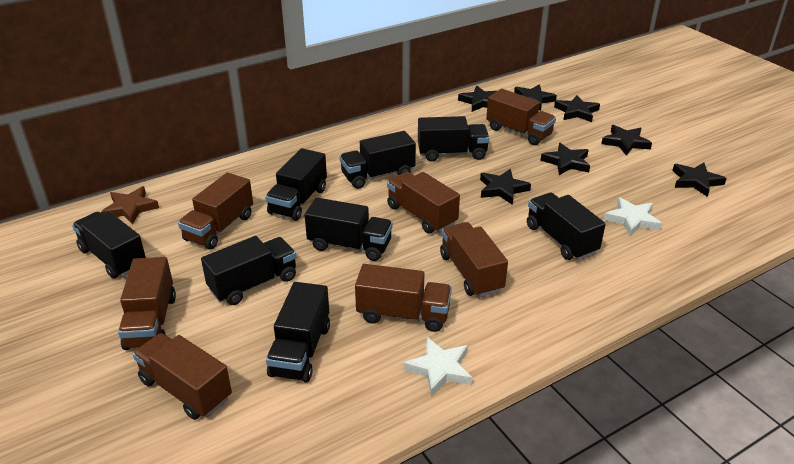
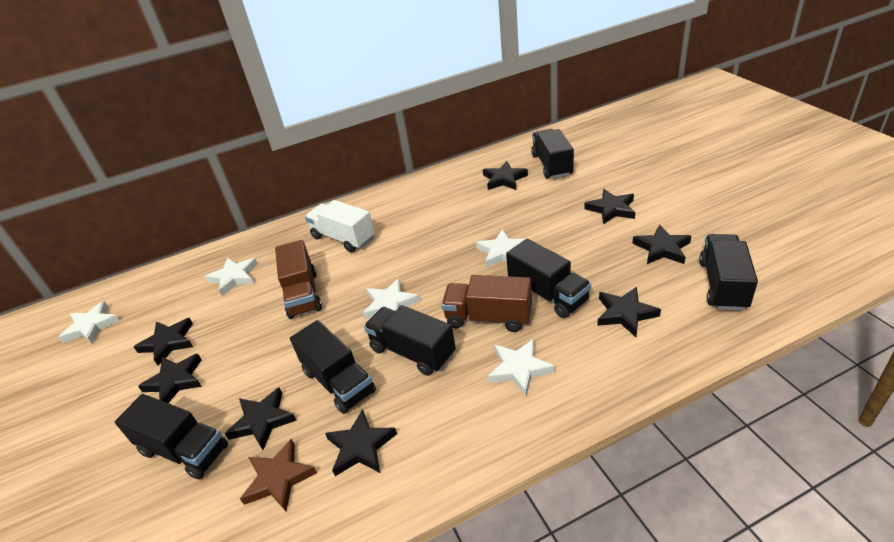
black star: [458,86,497,112] [480,169,531,205] [514,84,557,111] [540,143,590,175] [554,95,600,122] [601,125,652,155] [672,163,727,197] = 7 -> [134,318,193,366] [138,354,202,403] [225,388,297,450] [325,409,397,476] [483,161,528,190] [584,189,635,224] [597,287,661,337] [632,224,691,264] = 8
black truck: [72,212,146,279] [201,236,297,305] [265,148,327,221] [266,282,330,382] [305,198,393,261] [339,131,416,189] [418,116,489,162] [527,192,606,260] = 8 -> [115,394,228,479] [290,320,376,414] [364,305,456,376] [506,239,591,318] [531,129,574,179] [699,234,758,311] = 6
brown truck: [118,257,176,350] [133,333,232,420] [178,172,253,249] [355,264,452,332] [387,172,460,234] [440,222,508,297] [486,89,556,145] = 7 -> [275,240,322,319] [441,275,532,332] = 2
white star: [403,337,473,396] [603,197,662,236] = 2 -> [58,301,120,344] [205,257,258,296] [363,278,420,319] [476,229,527,268] [488,339,555,396] = 5
white truck: none = 0 -> [305,200,375,253] = 1

